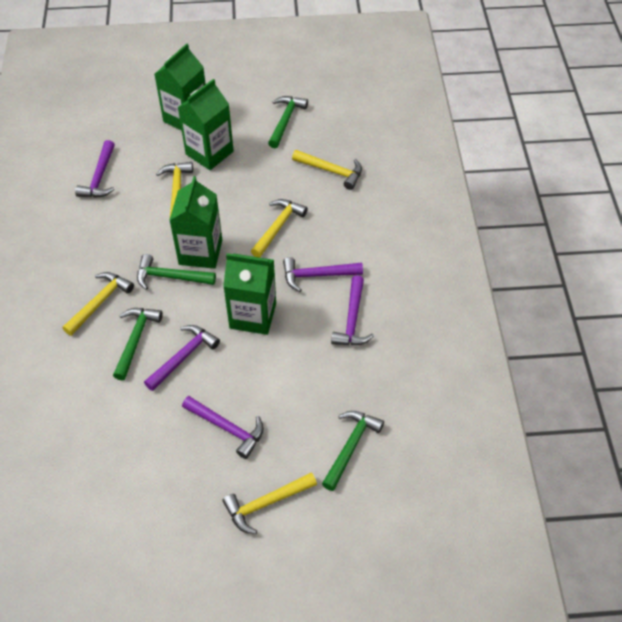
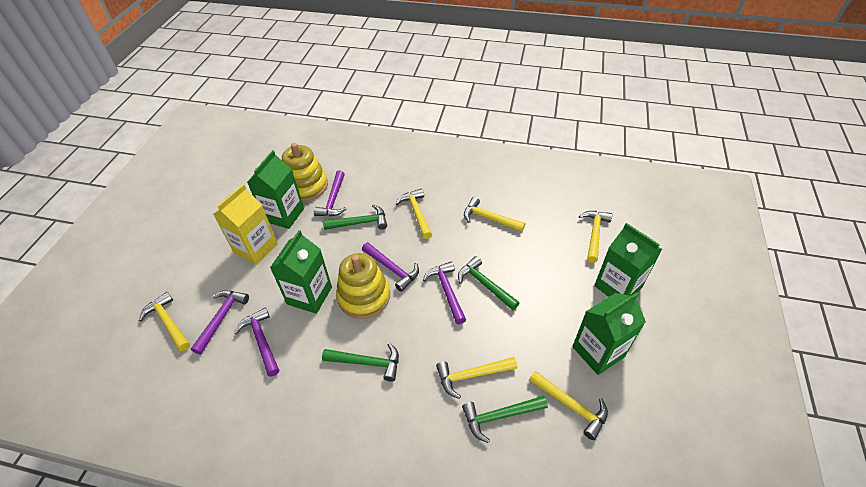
yellow carton: none = 0 -> [213,184,278,265] = 1
yellow hammer: [62,272,134,336] [156,162,193,217] [222,472,317,534] [251,199,308,258] [292,150,362,190] = 5 -> [139,292,190,352] [396,189,432,239] [436,357,517,399] [464,197,525,232] [529,371,608,440] [579,211,612,263] = 6
yellow stacking toy: none = 0 -> [282,143,328,201] [336,253,390,319] = 2

